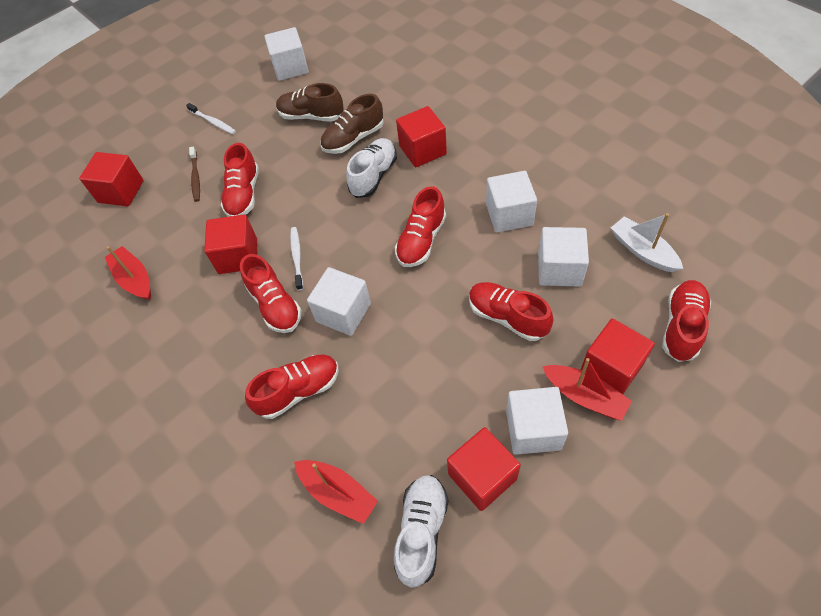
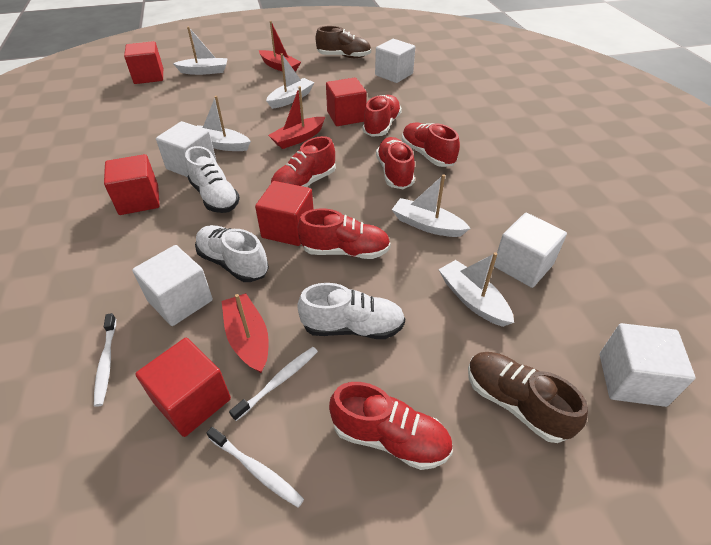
brown toothbrush: [189,146,200,202] = 1 -> none = 0
white boat: [611,213,683,272] = 1 -> [173,26,228,75] [197,96,251,151] [266,54,314,109] [392,174,471,237] [438,252,514,327] = 5
white shoe: [346,138,397,198] [394,475,449,588] = 2 -> [185,146,240,213] [195,225,269,282] [297,283,405,339] = 3
white toothbrush: [186,103,236,134] [290,227,303,291] = 2 -> [94,313,116,407] [206,427,304,508] [229,347,318,421] = 3

